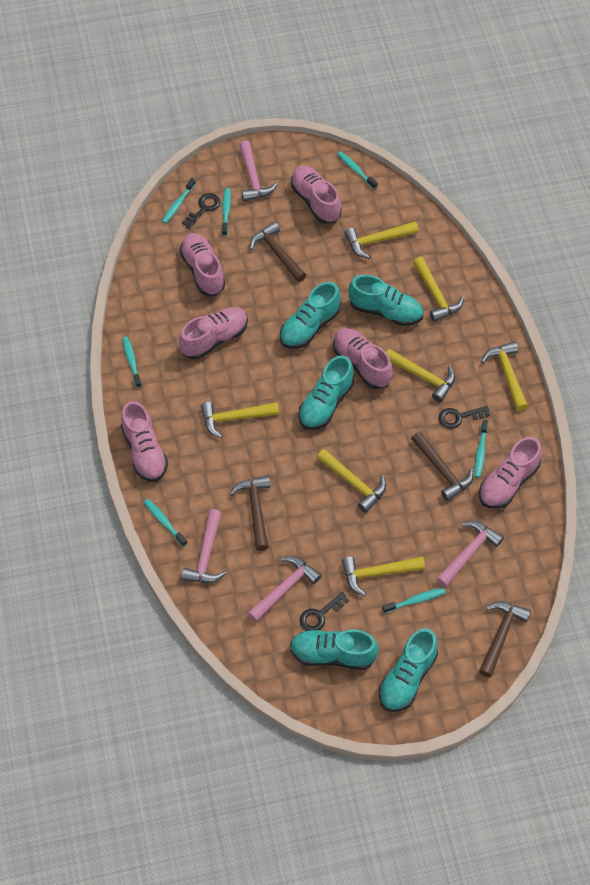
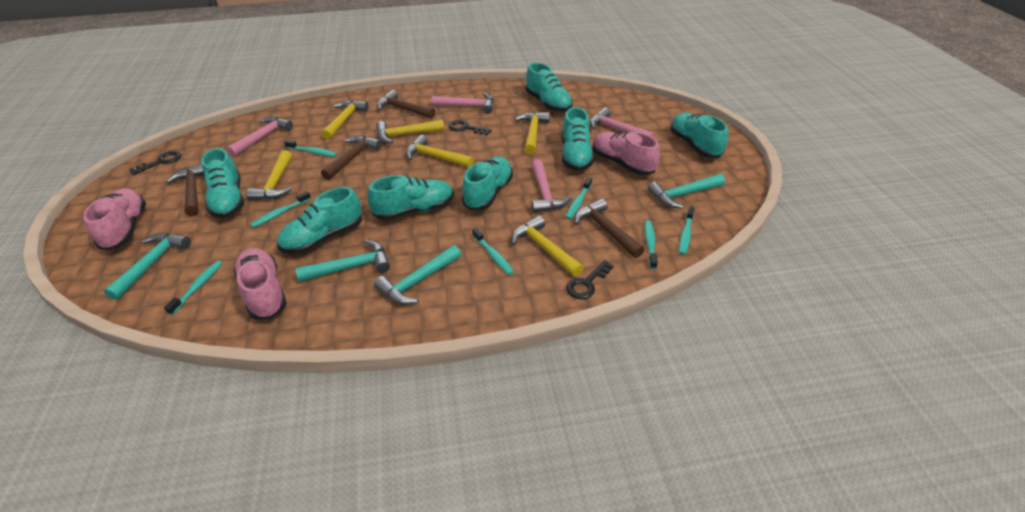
pink shoe: [121,401,168,482] [179,307,248,359] [180,233,226,296] [291,166,341,224] [333,328,393,389] [479,437,542,509] = 6 -> [83,188,146,250] [233,248,287,320] [593,132,660,175] = 3
turquoise hammer: none = 0 -> [104,233,191,300] [295,240,390,282] [374,245,461,305] [648,174,725,209] = 4
turquoise shoe: [280,282,341,349] [290,630,379,670] [298,355,354,430] [348,275,423,326] [379,628,438,712] = 5 -> [201,148,244,218] [277,187,362,254] [368,175,454,221] [462,156,513,210] [526,63,573,112] [562,107,594,171] [671,113,728,158] = 7
yellow hammer: [201,402,280,438] [317,449,386,513] [342,556,425,596] [344,221,419,259] [386,349,455,402] [413,257,464,322] [481,341,528,411] = 7 -> [246,150,292,201] [321,100,369,140] [376,120,444,144] [406,135,474,168] [512,215,584,277] [515,112,550,154] = 6

